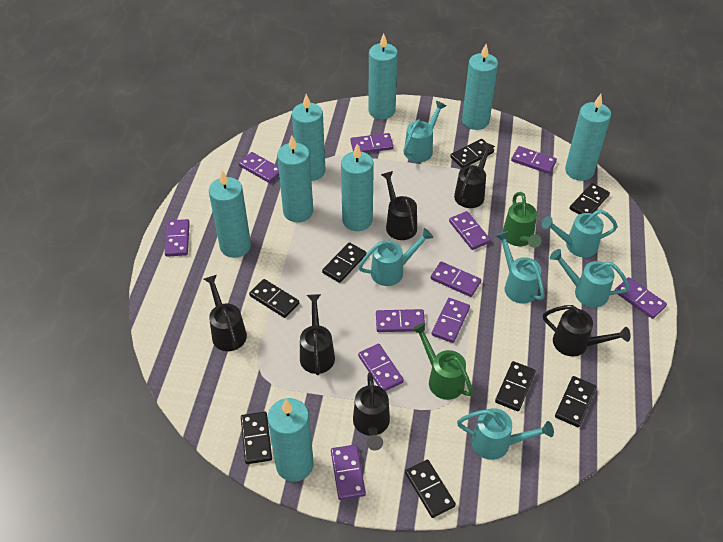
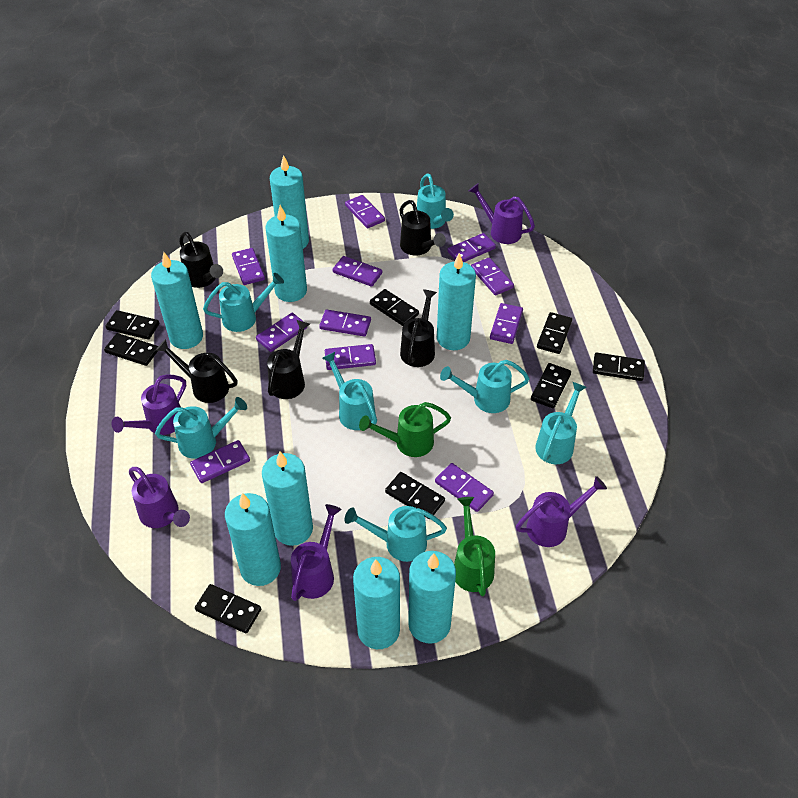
black watering can: [204,275,247,351] [300,294,335,375] [353,372,390,451] [381,171,417,240] [454,142,495,208] [543,305,631,356] = 6 -> [156,339,238,403] [179,232,223,288] [267,320,310,399] [399,200,446,256] [400,289,437,367] = 5
purple watering can: none = 0 -> [111,374,186,435] [129,467,190,528] [291,504,342,601] [469,183,535,244] [516,476,607,547] = 5
turquoise watering can: [358,228,433,286] [403,101,446,162] [457,408,554,460] [495,231,545,304] [542,210,618,257] [550,249,630,308] = 6 -> [155,397,247,459] [203,273,284,332] [322,352,377,430] [344,506,447,562] [417,174,454,229] [440,360,529,413] [535,382,587,464] = 7

